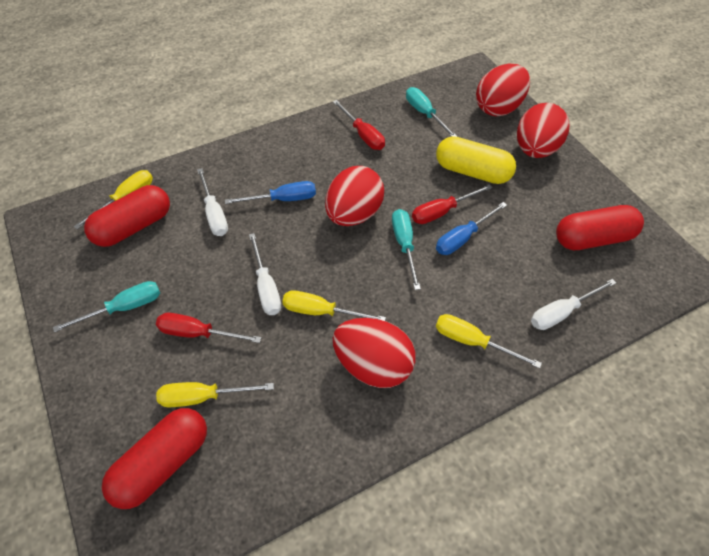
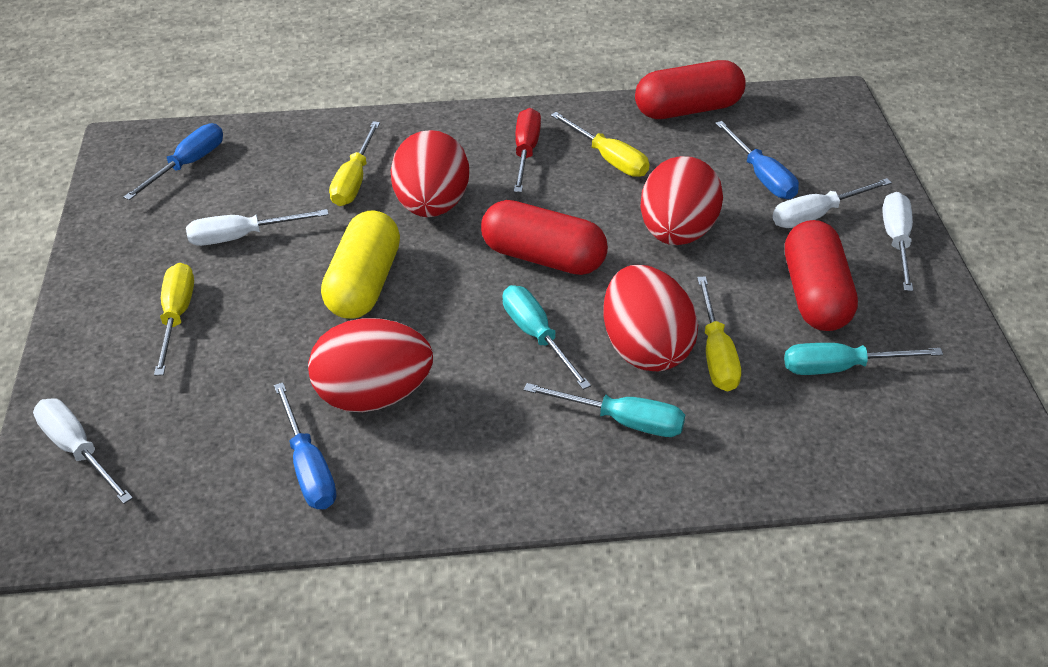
blue screwdriver: [225,181,316,204] [436,202,507,255] = 2 -> [123,123,223,200] [274,382,336,509] [715,121,799,199] = 3
red screwdriver: [156,313,262,343] [333,100,385,150] [412,184,492,224] = 3 -> [514,108,541,193] = 1
white screwdriver: [197,168,228,236] [249,233,281,315] [531,279,616,330] = 3 -> [33,398,133,504] [186,209,329,246] [772,178,892,228] [882,192,913,291] = 4

